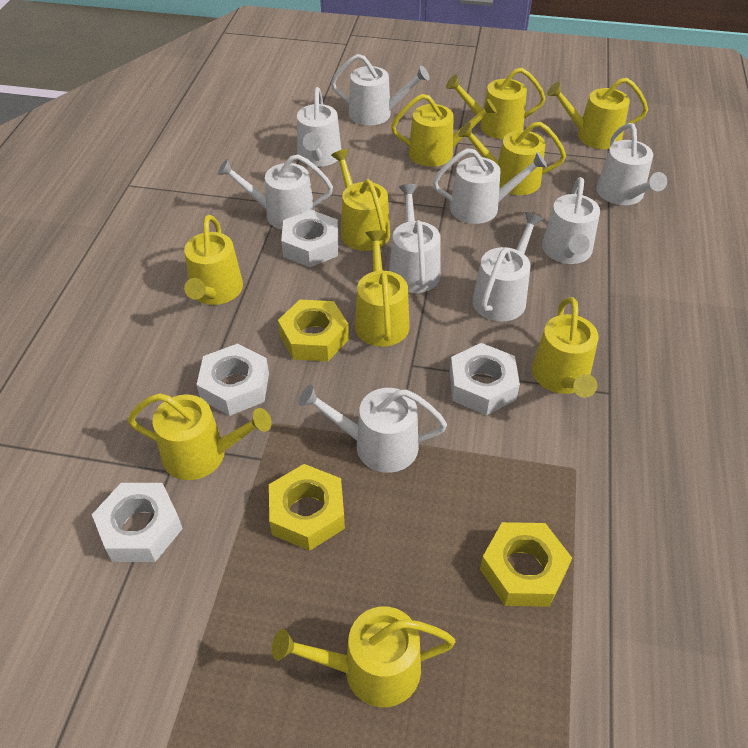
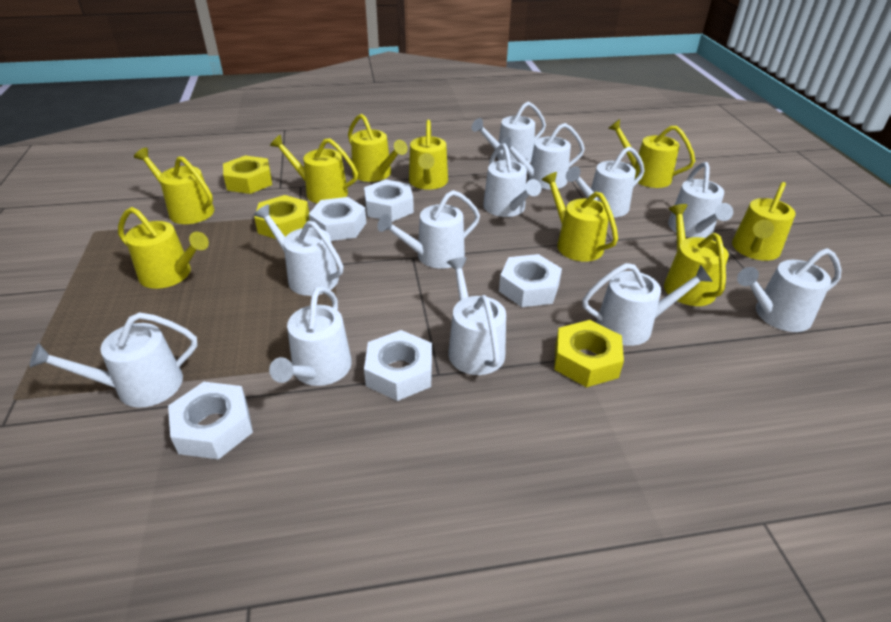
white nut: [92,483,183,562] [196,343,269,416] [281,210,338,267] [450,343,520,415] = 4 -> [168,382,253,459] [309,197,366,241] [364,179,414,222] [364,330,432,401] [499,254,562,307] = 5
white watering can: [218,154,333,230] [297,87,341,167] [298,385,447,473] [331,54,430,126] [389,184,441,293] [433,148,547,224] [472,212,543,322] [542,177,600,264] [597,123,667,205] = 9 -> [30,312,198,407] [254,204,343,296] [269,286,352,386] [377,190,480,269] [447,257,506,375] [472,102,546,163] [483,143,542,217] [500,123,585,189] [566,146,645,217] [582,263,713,346] [668,162,733,238] [737,248,841,332] = 12
yellow watering can: [128,393,272,480] [184,215,243,305] [272,606,456,707] [331,149,390,251] [355,230,410,347] [391,94,497,167] [446,68,546,139] [458,122,566,195] [532,297,599,398] [547,78,648,149] = 10 -> [118,207,209,289] [134,148,214,224] [270,135,358,204] [348,114,408,182] [409,120,448,190] [542,172,618,261] [608,119,695,188] [664,204,729,306] [732,182,795,261] = 9

